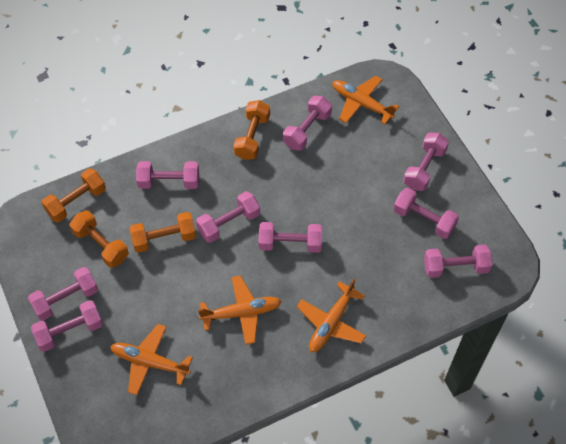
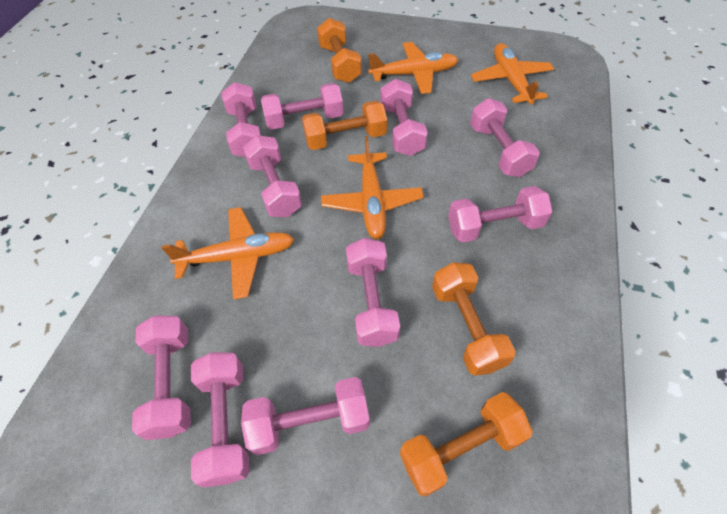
pink dumbbell: [28,267,98,321] [31,300,103,352] [136,161,199,189] [196,191,260,243] [259,222,322,253] [283,96,332,151] [393,188,459,239] [404,132,449,191] [424,244,493,278] = 9 -> [132,315,191,440] [191,352,250,487] [221,82,261,157] [241,377,370,455] [243,135,302,217] [261,83,343,130] [346,238,400,347] [380,79,428,156] [448,186,552,243] [470,98,540,177] = 10

